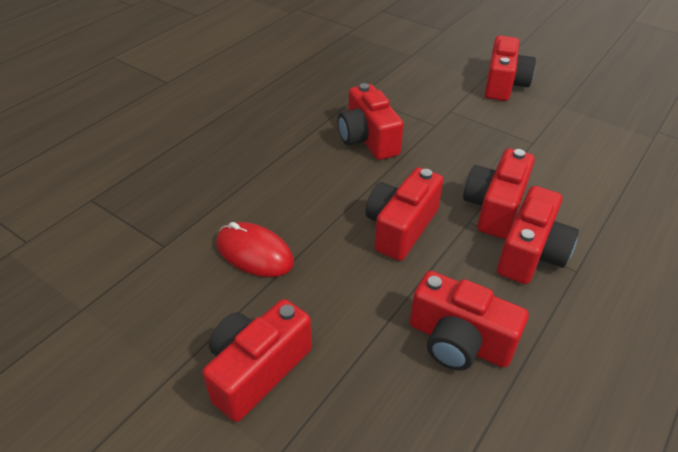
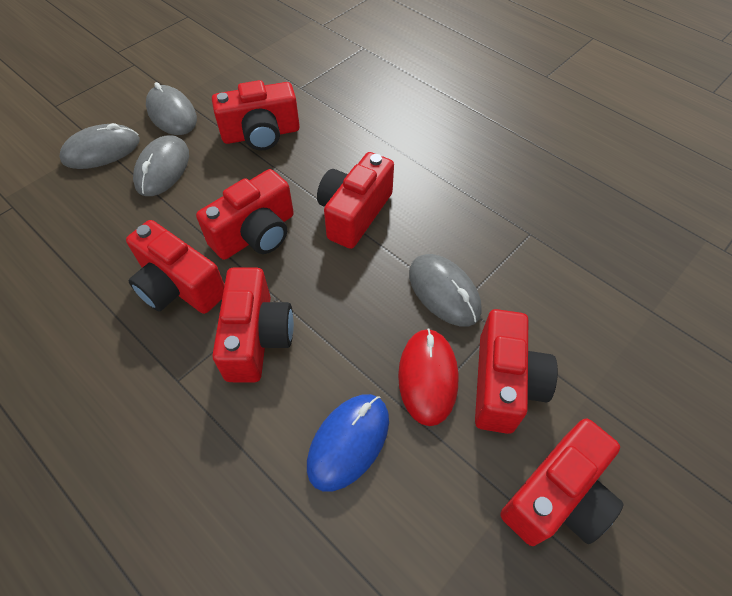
blue mouse: none = 0 -> [307,394,389,492] = 1
grey mouse: none = 0 -> [60,123,140,169] [133,135,189,196] [146,82,197,135] [409,254,482,327] = 4

